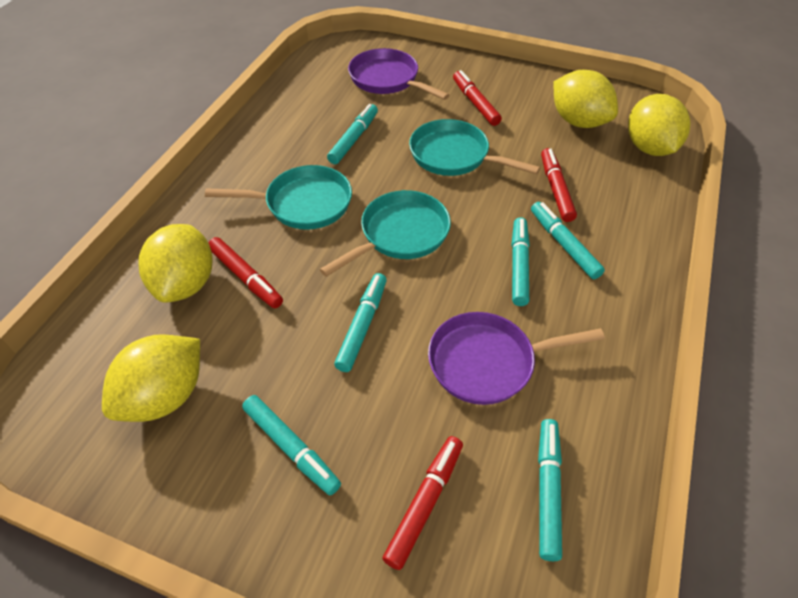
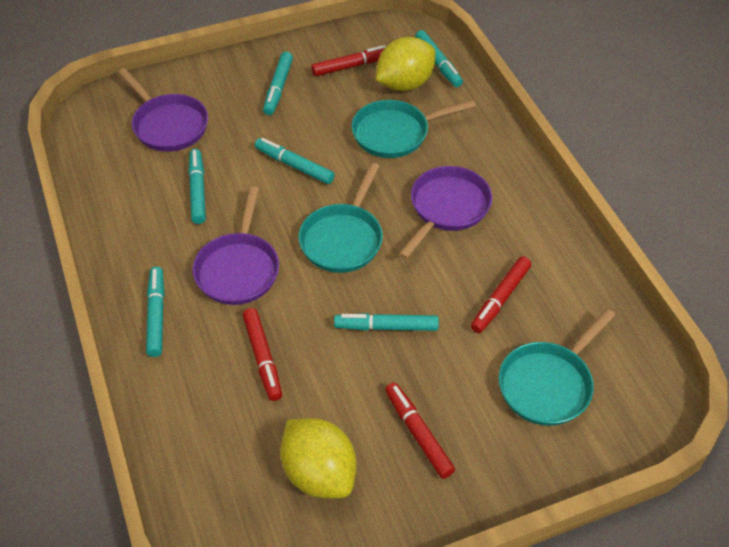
purple pan: [348,48,449,100] [428,312,605,405] = 2 -> [118,68,208,152] [192,186,279,305] [399,166,492,259] = 3
yellow lemon: [102,334,200,422] [138,224,213,303] [553,70,618,128] [628,94,690,156] = 4 -> [280,418,356,499] [376,37,435,91] = 2

